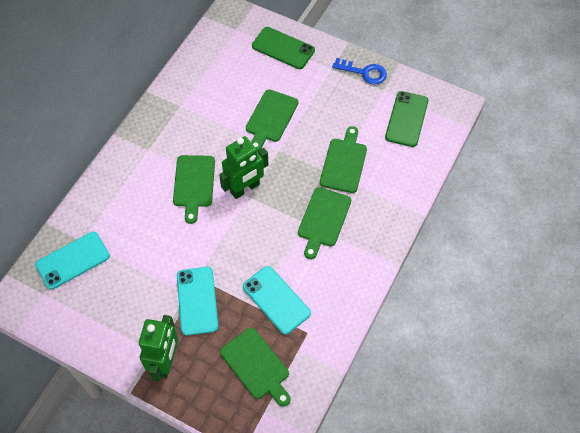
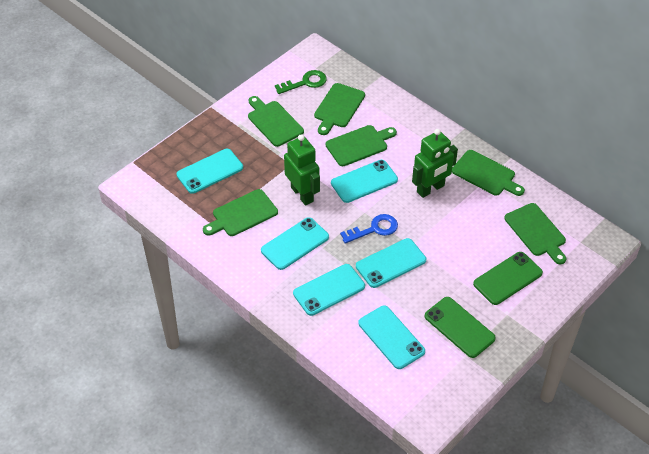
green cutting board: [173,155,215,224] [220,328,291,407] [246,89,298,152] [298,187,351,259] [320,126,367,193] = 5 -> [203,189,278,236] [248,96,304,147] [314,83,365,135] [326,125,397,166] [452,150,525,196] [504,203,566,264] = 6
green key: none = 0 -> [275,70,327,94] = 1
turquoise phone: [35,232,110,290] [177,267,218,336] [243,266,311,335] = 3 -> [176,149,243,194] [261,217,329,270] [293,264,365,316] [331,160,398,203] [356,238,426,288] [358,306,425,369] = 6

